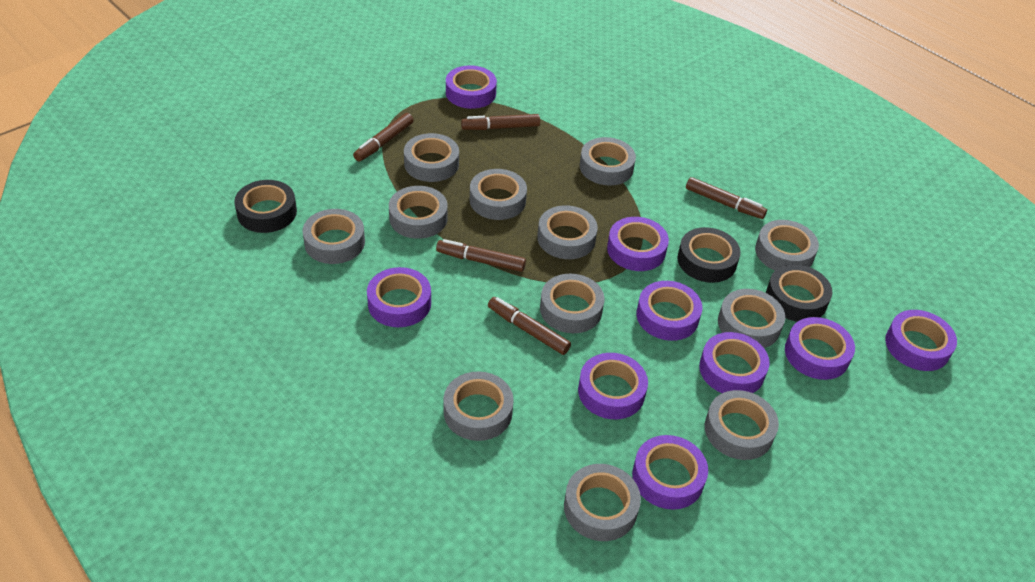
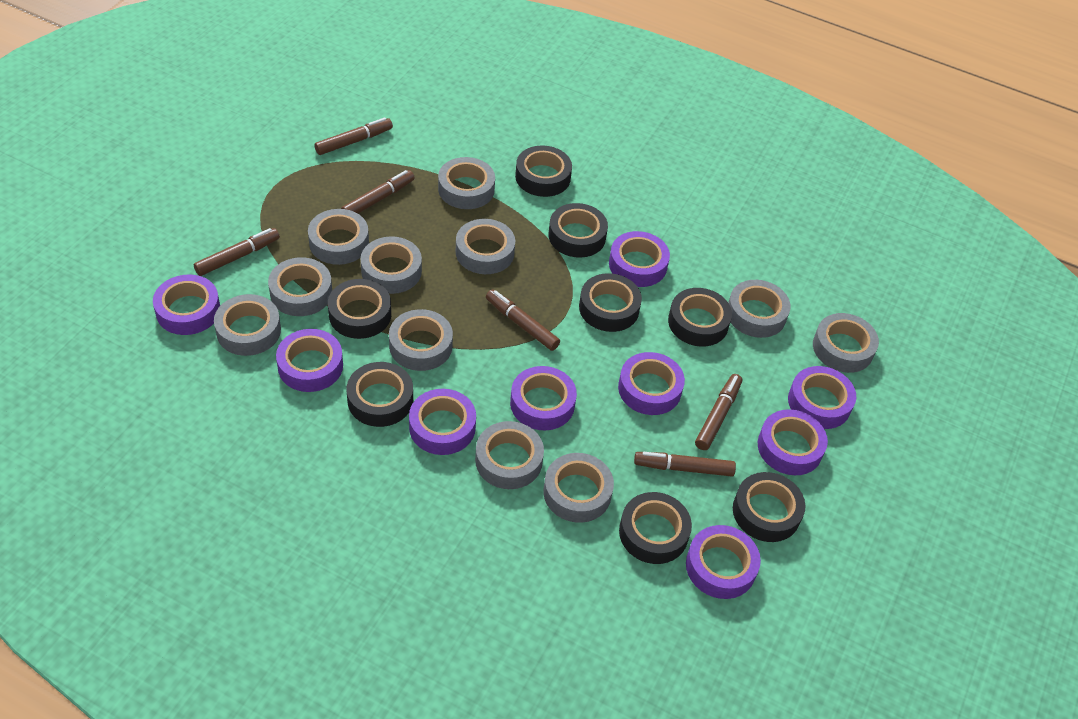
black tape: [234,180,297,233] [677,227,741,283] [766,264,832,322] = 3 -> [328,279,391,339] [347,362,413,427] [515,145,572,197] [549,203,608,258] [579,273,642,332] [619,492,692,564] [668,288,732,347] [733,472,805,542] = 8
brown marker: [353,113,414,161] [436,239,526,272] [461,114,540,130] [488,297,571,355] [686,177,767,219] = 5 -> [194,228,280,276] [314,118,393,155] [341,170,415,213] [486,289,560,351] [634,452,736,476] [695,374,742,450] = 6
grey tape: [302,209,365,264] [389,186,448,239] [404,133,459,182] [444,371,514,441] [470,169,527,220] [537,205,598,259] [540,274,604,333] [564,464,641,541] [580,137,636,186] [705,390,779,460] [718,289,785,348] [755,220,819,270] = 12 -> [214,294,281,356] [268,257,332,316] [308,209,369,265] [361,236,422,294] [389,309,453,371] [438,157,495,209] [456,219,515,274] [475,421,544,489] [543,453,614,523] [728,280,791,338] [813,313,879,373] = 11

